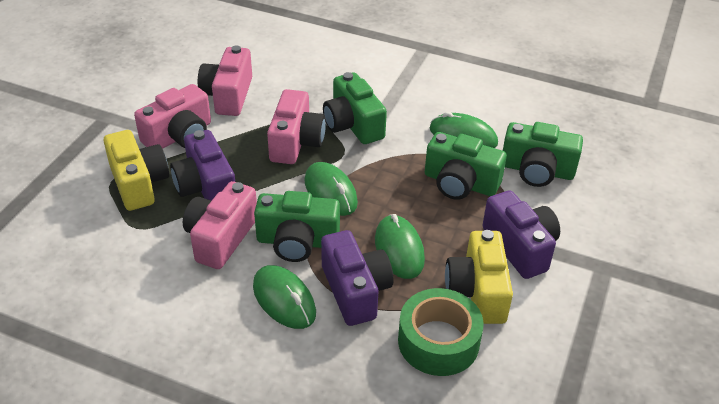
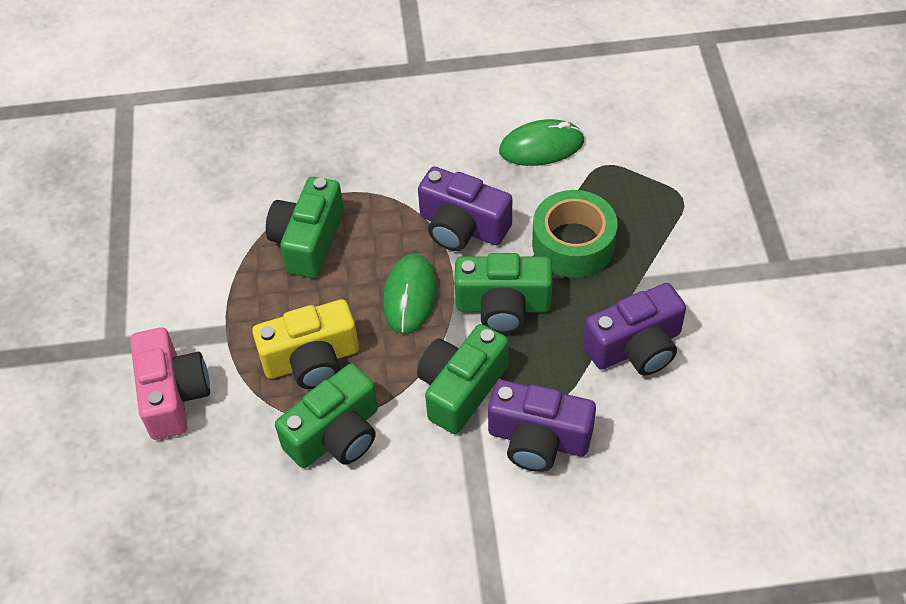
green mouse: [253,265,316,329] [304,162,358,216] [375,214,425,279] [430,112,498,148] = 4 -> [383,254,437,334] [499,119,584,166] = 2
pink camera: [134,84,211,149] [183,181,257,269] [198,45,252,116] [267,89,326,164] = 4 -> [130,327,210,440] = 1
yellow camera: [103,130,169,211] [445,230,513,324] = 2 -> [252,299,359,389] = 1

